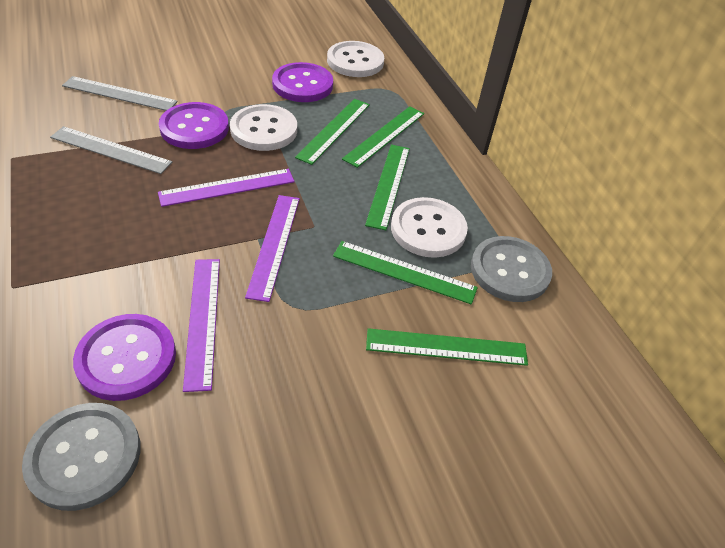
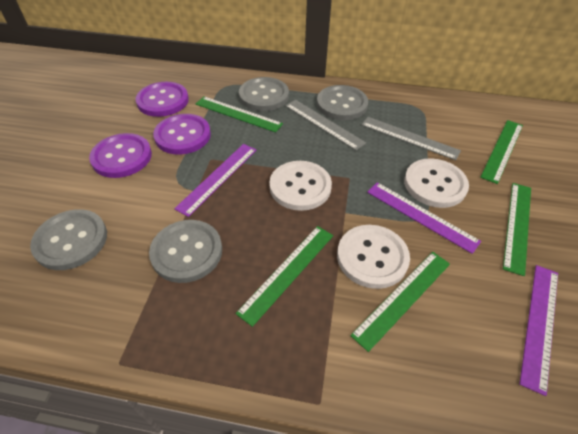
grey button: [22,403,141,511] [471,236,552,302] = 2 -> [30,209,107,270] [149,220,222,283] [239,77,289,111] [317,85,368,120] = 4

